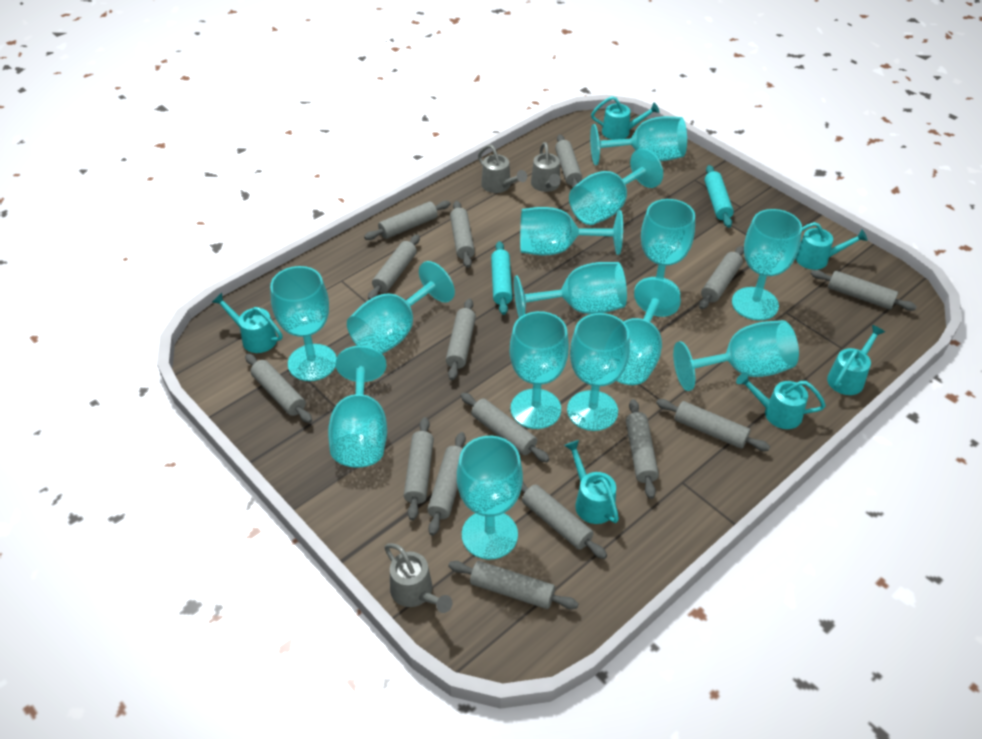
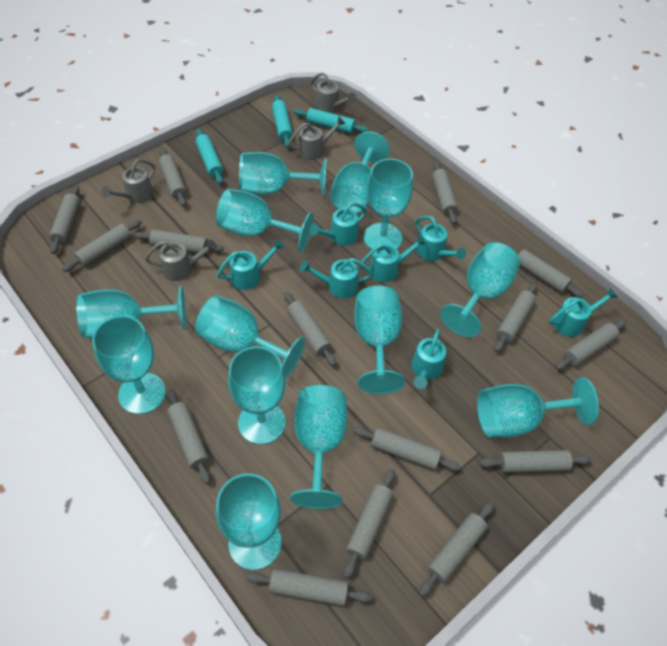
grey watering can: [384,543,452,613] [478,145,527,193] [531,142,561,192] = 3 -> [102,159,155,203] [145,239,217,281] [288,116,346,160] [310,72,356,113] = 4
turquoise goblet: [270,266,337,381] [328,346,387,468] [347,261,455,354] [457,436,523,559] [510,311,569,429] [514,262,627,318] [520,207,623,255] [567,313,630,431] [569,148,663,225] [590,116,687,165] [616,278,681,385] [634,199,695,295] [673,320,799,391] [732,209,802,320] = 14 -> [76,286,187,338] [92,315,166,414] [195,295,305,379] [216,189,314,252] [216,473,281,570] [228,346,286,444] [239,152,327,197] [290,385,348,509] [330,131,390,213] [354,285,405,394] [363,159,413,250] [440,242,520,337] [477,377,599,437] = 13
turquoise rolling pin: [491,241,513,315] [704,165,734,228] = 2 -> [195,129,223,184] [272,95,293,148] [294,108,369,134] = 3
turquoise watering can: [212,293,282,353] [564,440,619,524] [591,96,659,140] [736,372,826,429] [796,222,868,270] [827,325,885,395] = 6 -> [217,239,284,290] [300,258,373,298] [310,202,367,245] [359,235,426,282] [411,329,446,389] [415,216,466,261] [549,288,618,337] = 7

